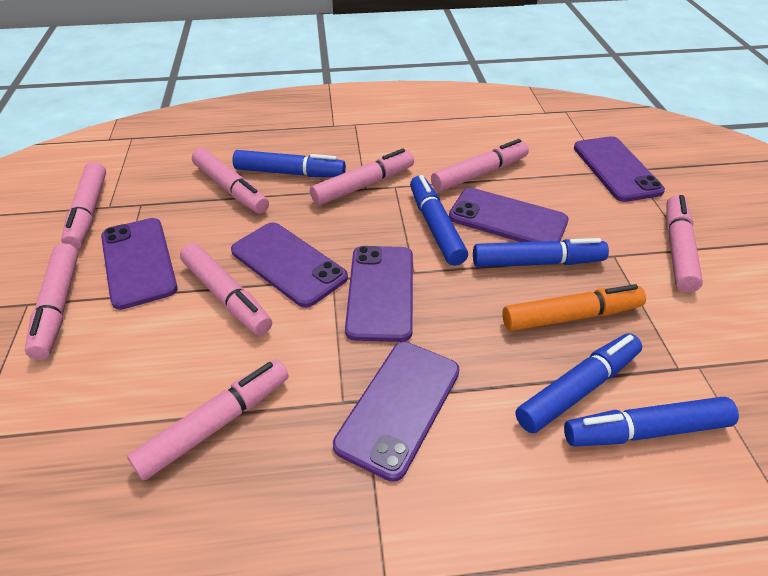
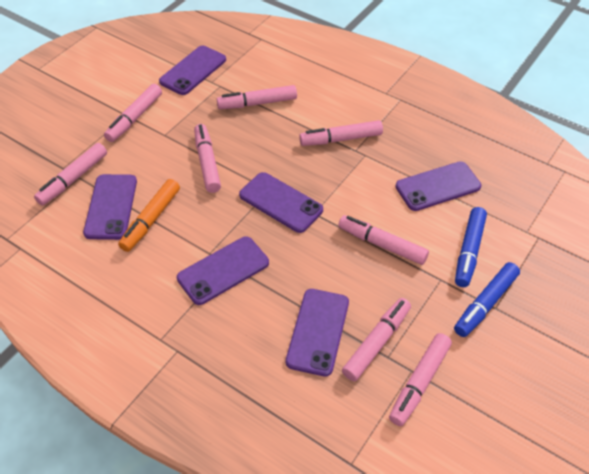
blue marker: [233,150,346,177] [410,175,468,266] [473,238,609,267] [515,333,642,433] [564,397,739,447] = 5 -> [454,262,520,337] [455,207,487,287] = 2

